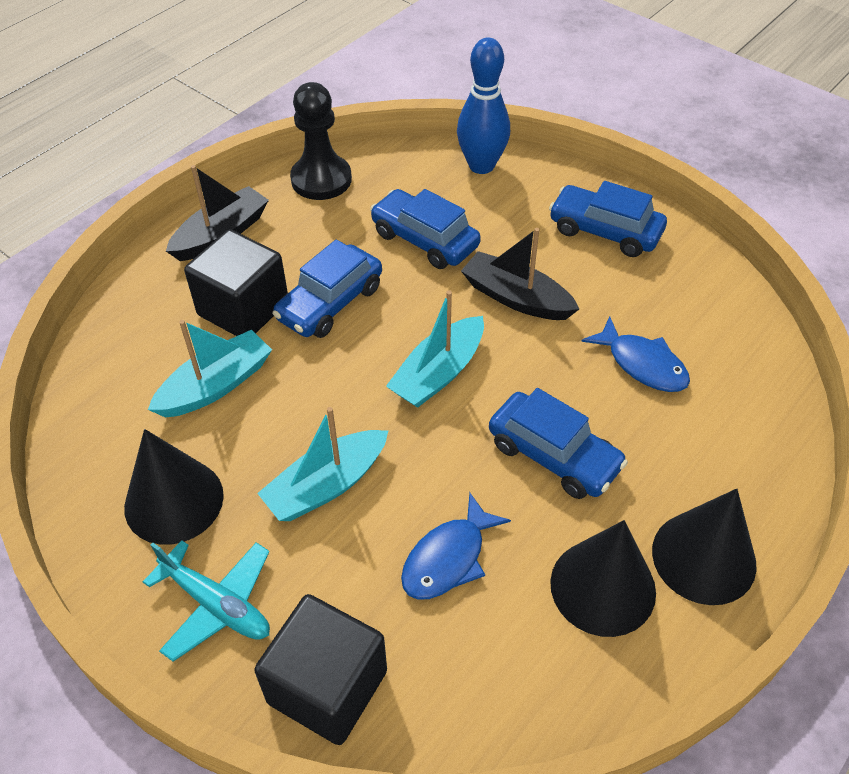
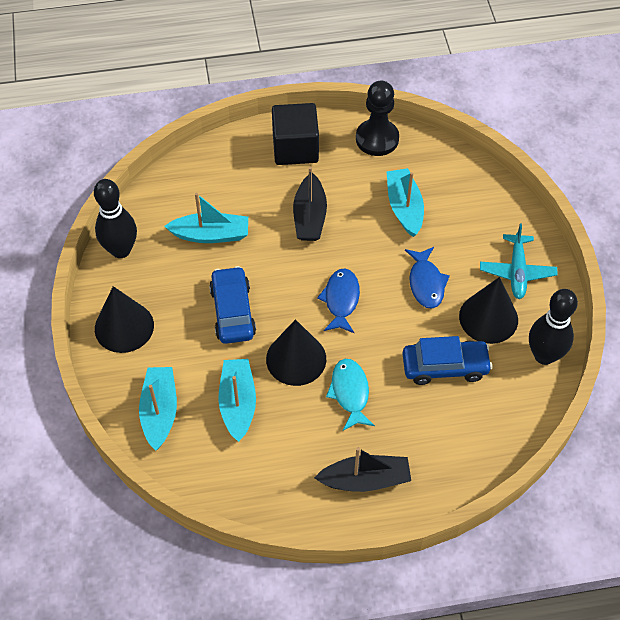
black bowling pin: none = 0 -> [94,179,137,258] [529,289,578,365] = 2
black cube: [184,229,288,336] [254,594,387,745] = 2 -> [272,103,319,165] = 1
blue bowling pin: [457,38,510,174] = 1 -> none = 0
blue car: [273,239,382,338] [370,189,481,269] [489,388,628,499] [549,181,667,257] = 4 -> [209,266,256,344] [402,336,493,385] = 2
turquoise boat: [148,320,272,418] [257,407,388,521] [386,290,484,408] = 3 -> [139,367,177,451] [164,193,248,243] [218,359,256,442] [387,168,424,237] = 4
turquoise fish: none = 0 -> [326,359,375,431] = 1

